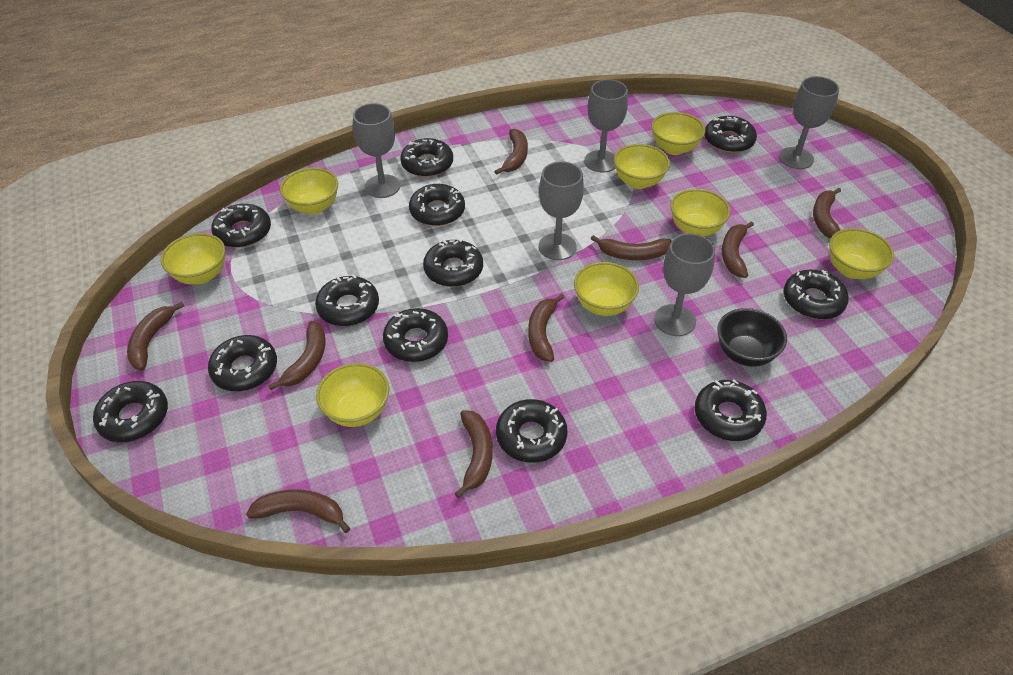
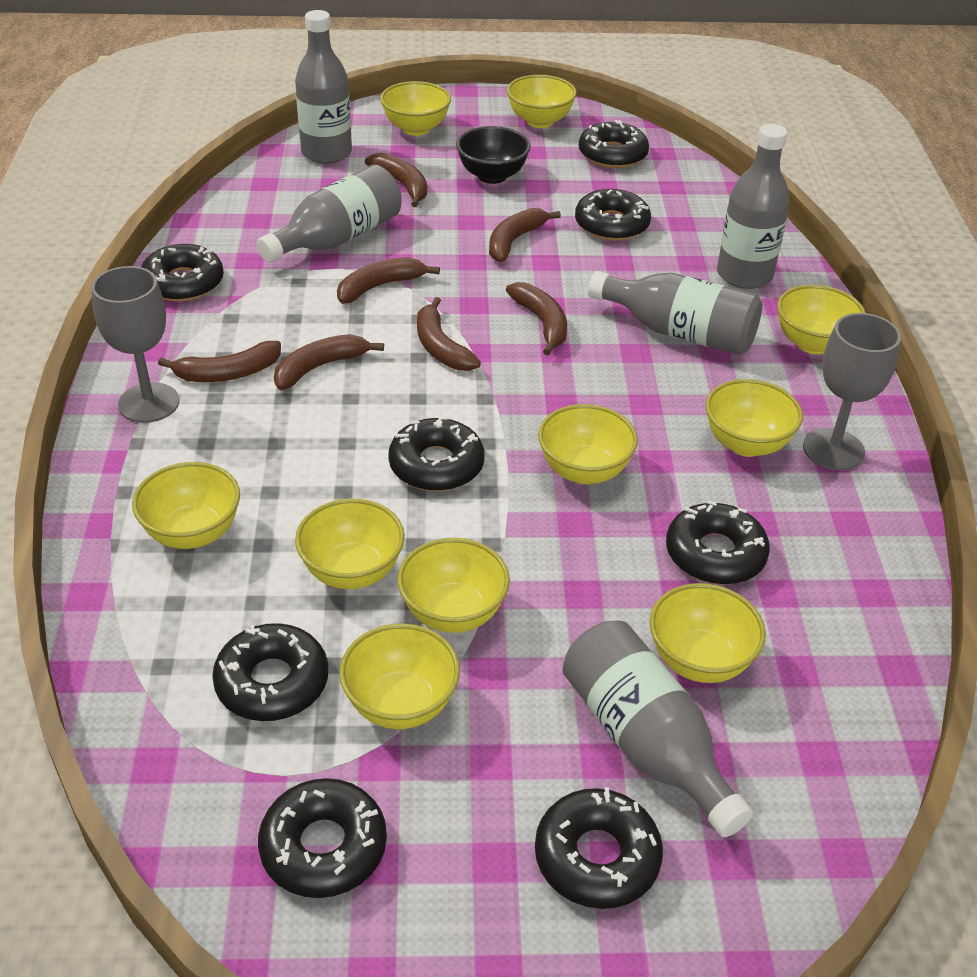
black donut: [93,381,168,442] [208,335,277,391] [211,204,271,248] [315,275,379,326] [383,308,448,362] [400,138,453,177] [409,184,465,226] [423,238,483,287] [496,399,568,463] [695,379,767,441] [705,116,757,153] [783,270,849,319] = 12 -> [141,244,224,301] [212,623,328,721] [258,778,387,898] [388,417,484,491] [535,787,663,909] [575,189,651,241] [579,120,649,168] [666,500,770,585] = 8
brown banana: [127,302,184,370] [246,489,351,533] [268,321,326,390] [455,410,493,498] [494,129,528,175] [528,294,565,362] [591,235,672,260] [722,221,754,278] [813,188,841,239] = 9 -> [158,341,281,382] [274,334,384,390] [337,257,440,304] [365,153,427,207] [417,297,481,371] [489,208,561,262] [506,282,567,355] = 7
grey bottle: none = 0 -> [256,164,402,263] [295,10,352,164] [563,620,753,837] [588,271,762,355] [717,124,790,289] = 5
grey goblet: [353,103,400,198] [539,161,584,260] [584,79,628,172] [654,233,715,336] [779,76,839,169] = 5 -> [92,266,179,423] [803,313,901,471] = 2
yellow bowl: [161,233,225,285] [280,168,338,214] [316,363,389,427] [574,262,639,316] [614,144,670,189] [651,112,705,155] [671,189,731,236] [829,228,894,279] = 8 -> [132,462,240,549] [295,499,405,589] [339,623,460,729] [380,81,451,136] [398,538,510,633] [507,75,577,128] [538,404,638,484] [650,583,766,683] [706,379,803,457] [777,285,866,354] = 10

